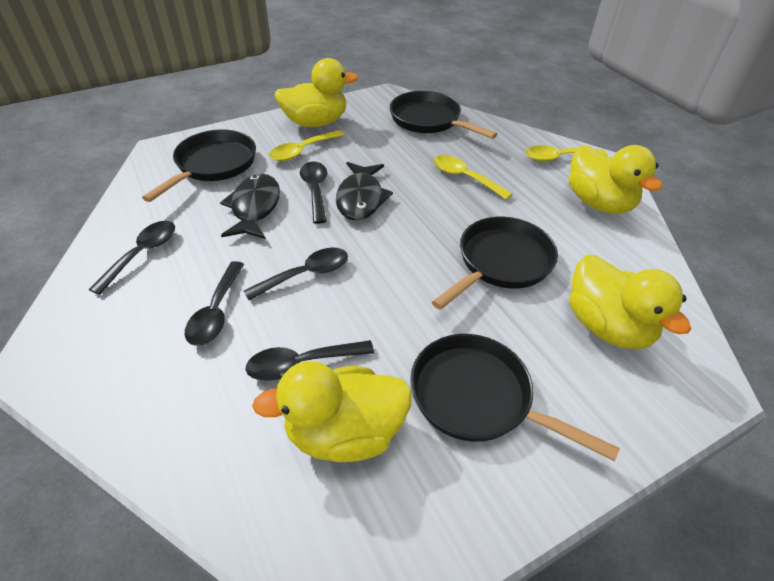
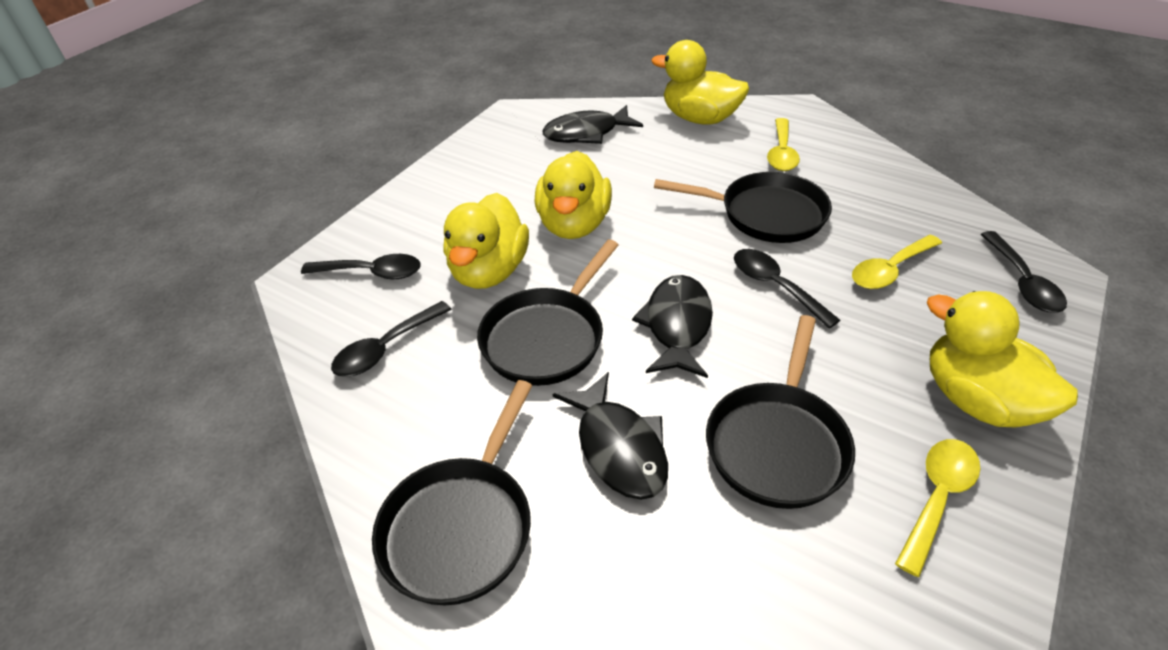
black fish: [220,174,280,239] [336,162,393,220] = 2 -> [542,105,643,144] [553,372,668,500] [632,275,713,378] = 3
black spoon: [89,221,175,295] [185,261,244,346] [244,247,348,300] [245,340,374,381] [300,162,327,224] = 5 -> [301,254,421,279] [331,301,452,377] [734,249,840,328] [981,231,1067,313] = 4

